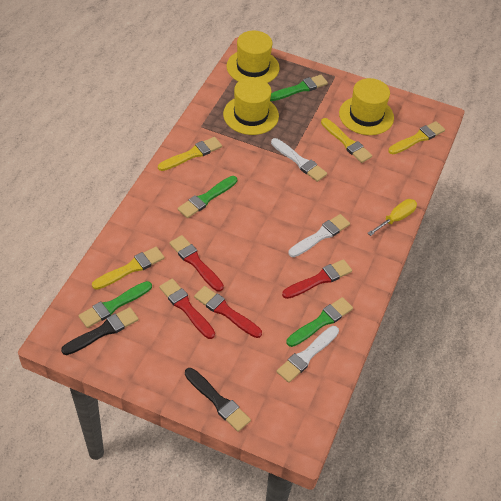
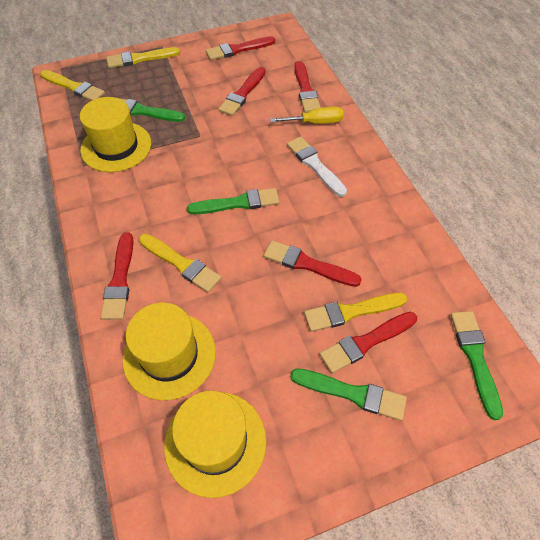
black brush: [61,307,139,355] [185,368,251,432] = 2 -> none = 0
red brush: [159,279,215,339] [170,235,224,292] [194,286,262,338] [282,259,352,299] = 4 -> [101,232,134,320] [206,36,275,60] [218,67,265,116] [264,240,362,287] [294,61,321,113] [320,312,417,373] = 6
white brush: [271,138,327,182] [277,326,339,383] [288,214,350,257] = 3 -> [287,137,347,197] = 1

